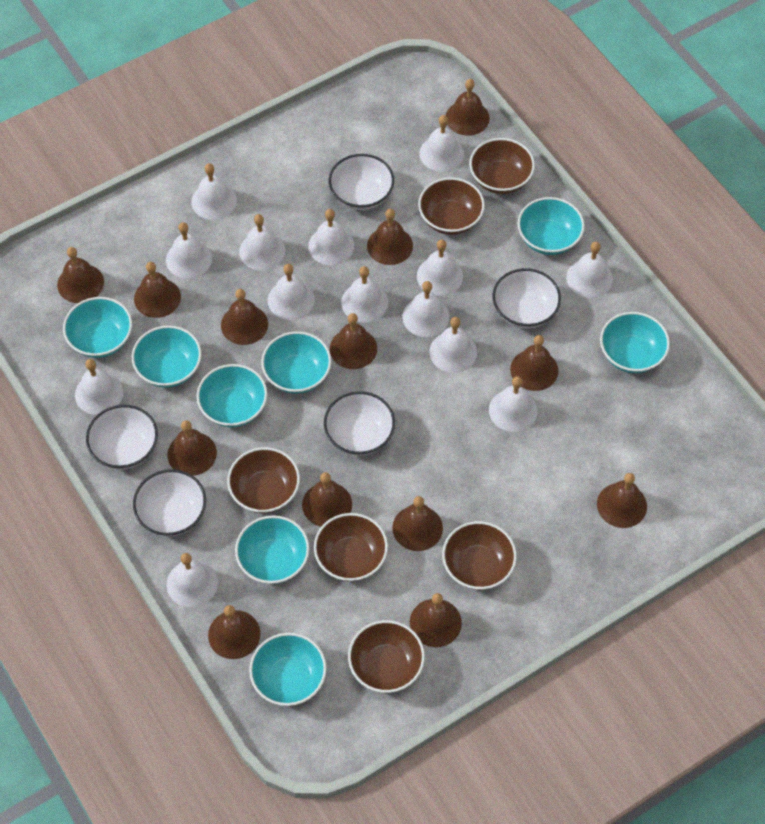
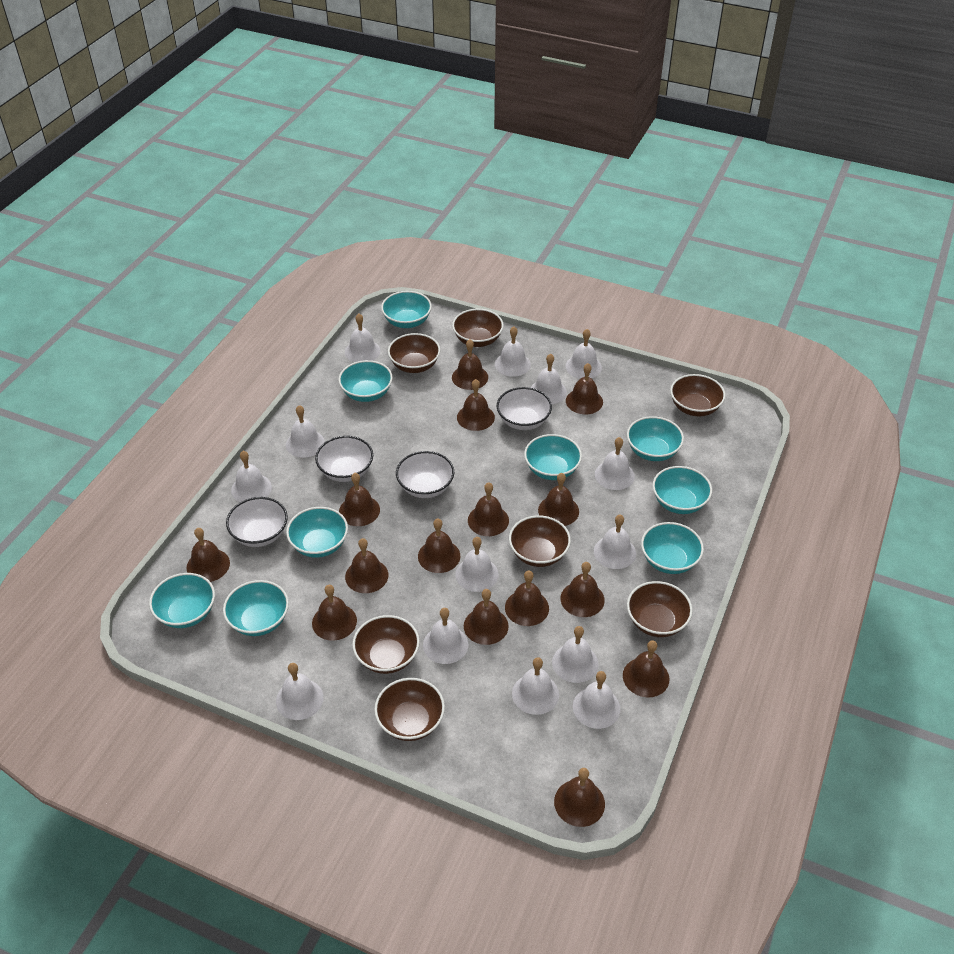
brown bell: [57,247,104,303] [134,262,181,318] [167,420,217,476] [208,605,260,659] [221,289,268,345] [302,472,352,527] [330,313,377,369] [367,209,413,265] [392,496,443,551] [410,593,462,647] [446,79,490,136] [510,335,558,391] [597,473,647,528] = 13 -> [187,528,230,582] [312,585,357,641] [339,473,380,526] [345,538,388,593] [418,518,460,573] [452,339,488,390] [457,379,495,431] [464,589,509,645] [468,482,509,536] [505,570,549,626] [538,473,579,526] [554,768,605,827] [561,562,605,617] [566,363,603,414] [623,640,669,698] = 15
brown bowl: [227,447,300,513] [314,513,388,581] [348,620,425,693] [418,177,485,235] [442,521,517,590] [469,138,535,194] = 6 -> [352,615,420,674] [374,678,445,741] [388,333,440,373] [452,309,504,347] [509,515,571,567] [627,581,693,637] [670,374,726,416] = 7
turquoise bowl: [63,297,132,358] [132,325,202,388] [197,364,268,427] [235,515,310,584] [249,633,327,706] [261,331,331,394] [518,197,585,255] [600,312,670,373] = 8 -> [149,573,215,628] [223,580,289,636] [286,507,348,558] [338,360,393,402] [381,291,432,328] [524,434,582,480] [627,416,684,461] [641,522,704,574] [652,466,712,514] = 9
white bowl: [86,405,158,469] [133,469,206,536] [324,391,395,456] [329,154,394,210] [493,268,561,328] = 5 -> [226,497,288,547] [315,436,373,482] [396,451,454,498] [497,387,552,430] = 4

